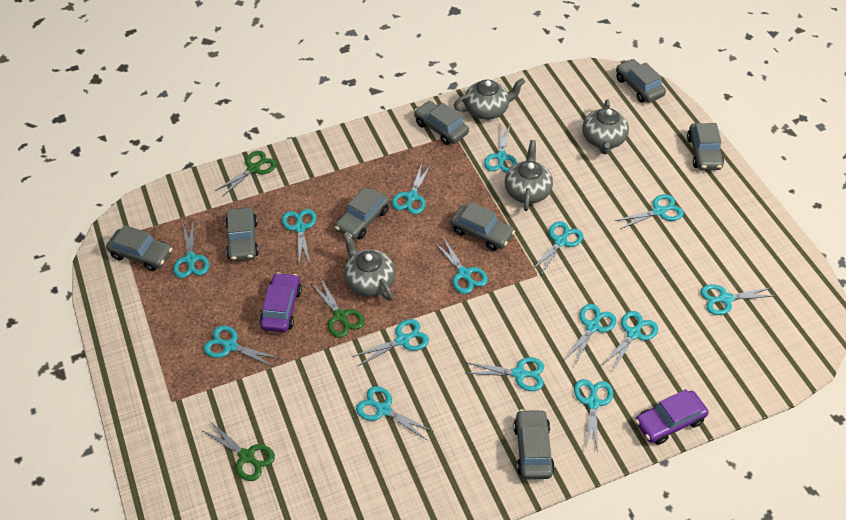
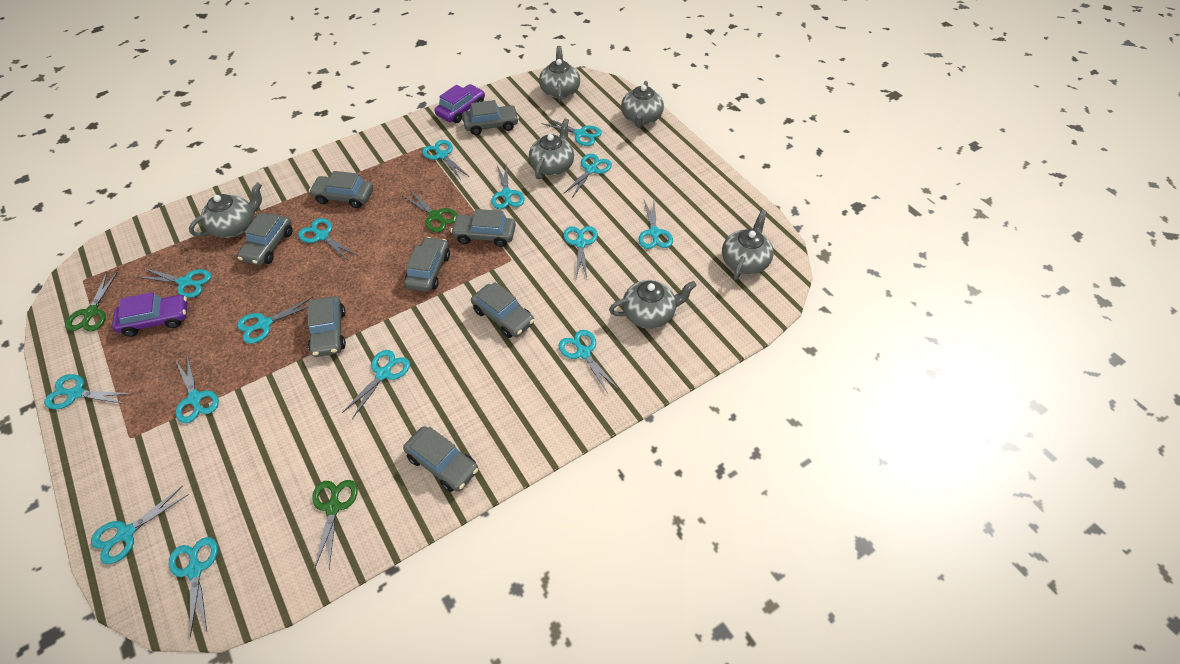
grey teapot: [343,232,396,301] [454,78,525,120] [505,140,553,211] [582,100,629,154] = 4 -> [189,182,262,238] [529,118,574,179] [539,46,580,102] [609,280,697,329] [621,81,664,128] [722,210,774,280] = 6

